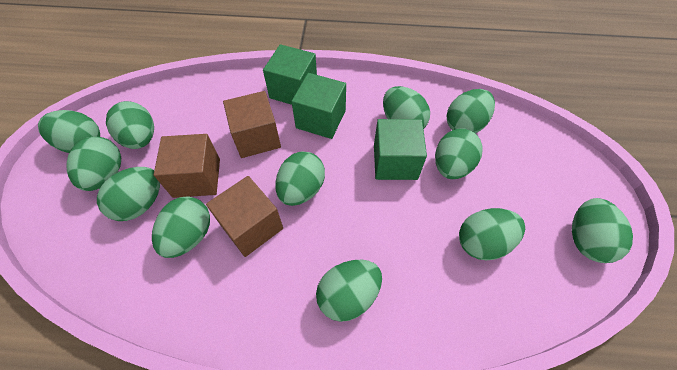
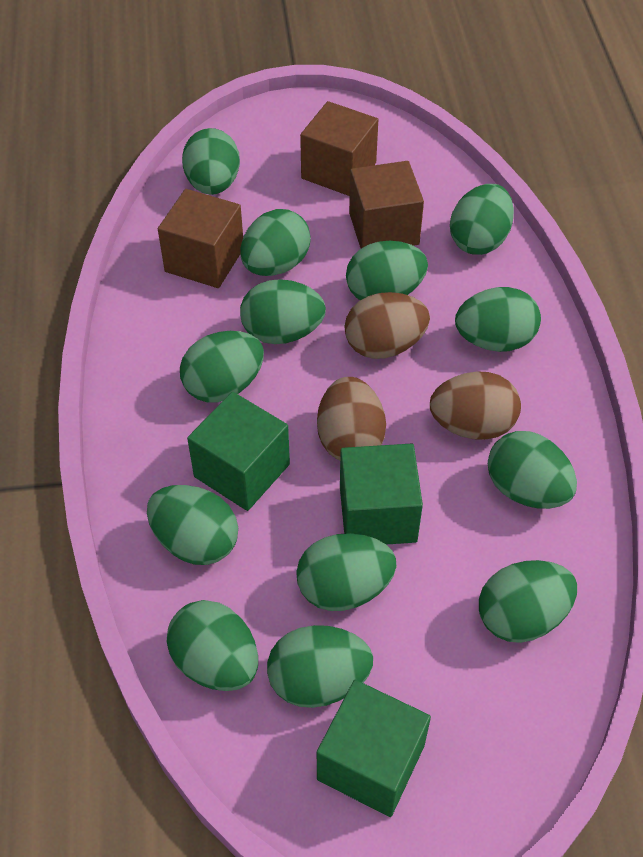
brown egg: none = 0 -> [317,377,386,461] [344,292,430,359] [430,371,521,440] = 3
green egg: [38,110,100,153] [67,137,121,191] [97,167,160,221] [106,101,154,149] [152,196,210,258] [275,151,325,206] [316,259,382,322] [383,86,430,129] [435,128,483,179] [447,89,495,134] [459,208,525,260] [572,198,633,263] = 12 -> [147,485,238,565] [167,600,258,691] [180,331,264,402] [182,128,240,195] [240,209,311,276] [240,279,326,344] [267,625,373,708] [296,533,396,611] [346,241,428,300] [450,184,514,255] [455,287,541,352] [479,560,577,643] [488,431,577,509] = 13

